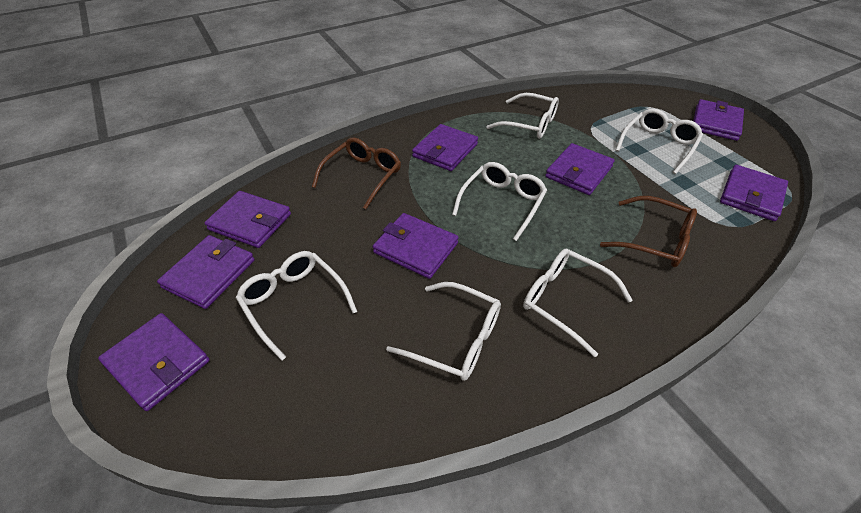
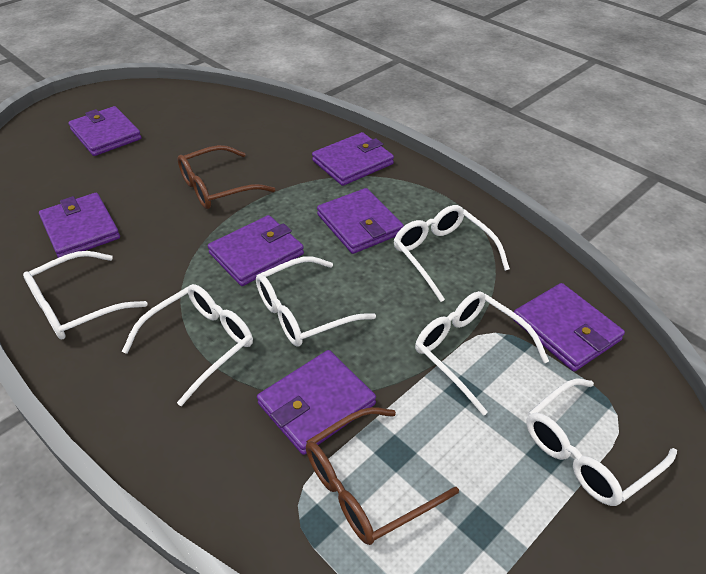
purple wallet: [98,313,210,411] [157,235,255,309] [204,191,291,248] [373,213,459,279] [412,124,478,171] [545,143,615,195] [693,99,744,141] [720,165,788,221] = 8 -> [39,193,120,258] [68,106,142,156] [208,215,304,286] [257,350,376,455] [312,132,394,186] [317,188,404,254] [513,283,625,372] = 7

